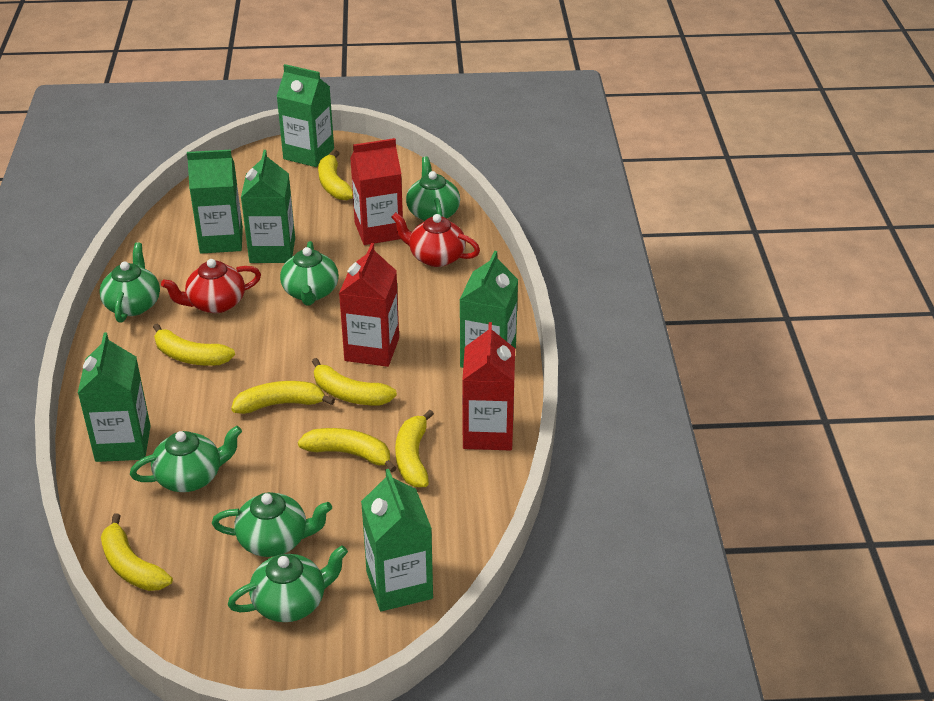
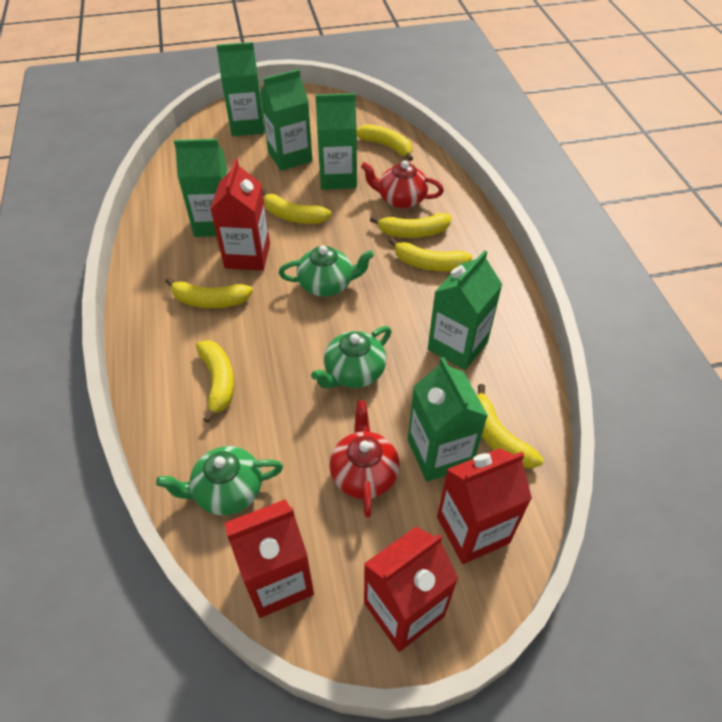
green teapot: [99,242,160,323] [130,426,242,492] [212,492,332,557] [228,545,348,622] [280,241,339,305] [406,156,460,221] = 6 -> [156,446,283,516] [279,246,374,297] [311,326,392,388] = 3
red carton: [339,243,399,367] [350,138,403,245] [462,322,515,450] = 3 -> [210,159,270,271] [225,499,314,618] [364,527,458,652] [437,448,532,564] = 4

